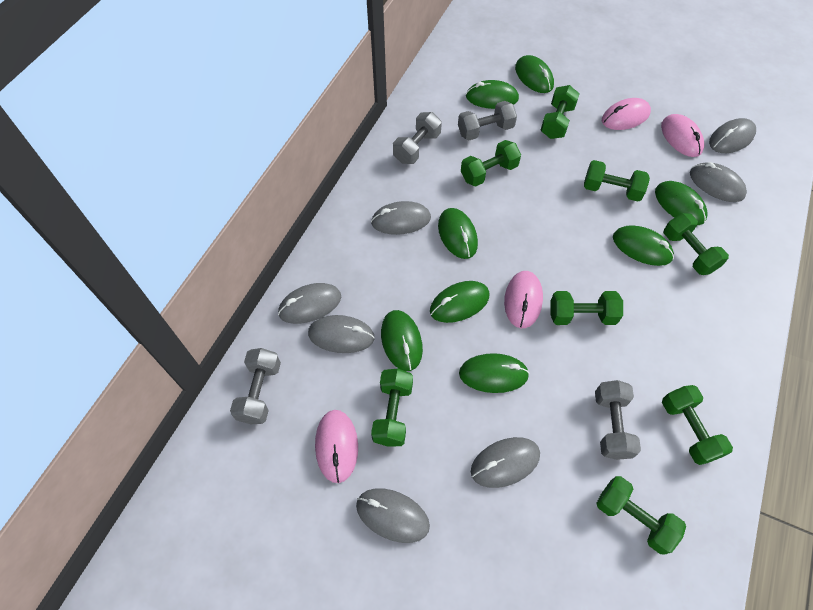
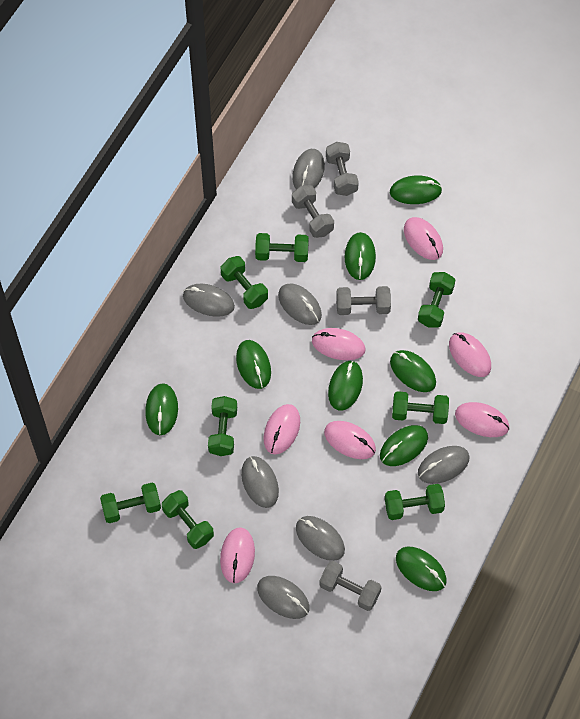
pink mouse: [315,410,358,483] [504,271,543,328] [602,98,651,130] [661,114,704,157] = 4 -> [220,527,255,583] [264,404,300,454] [312,328,365,360] [324,421,376,459] [404,217,443,260] [449,332,491,377] [455,402,509,437] = 7

